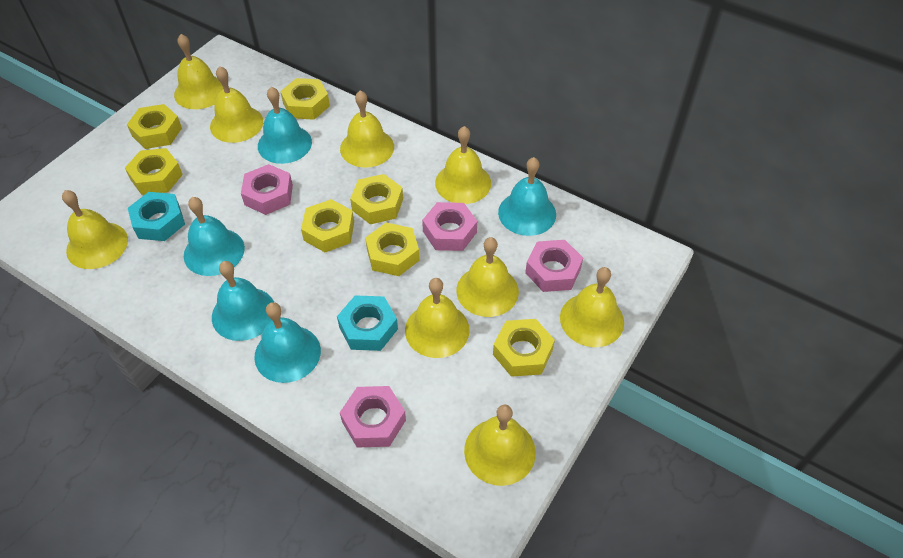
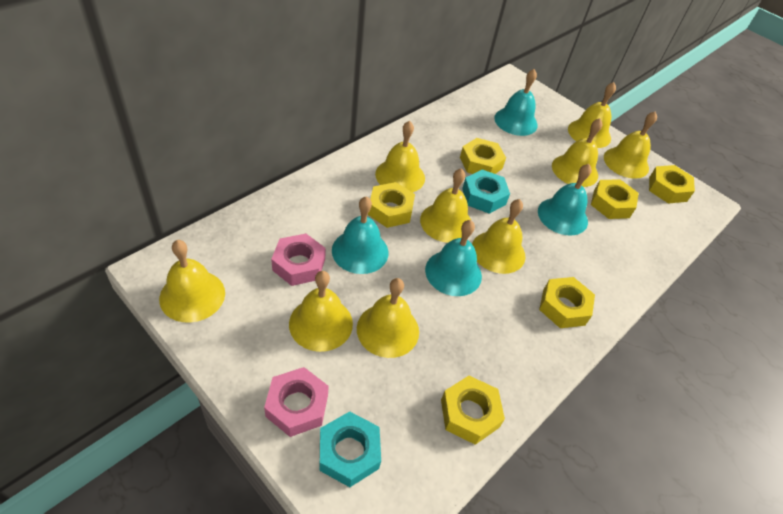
pink nut: [241,164,293,215] [340,386,406,448] [422,202,477,251] [525,240,583,292] = 4 -> [264,367,329,437] [271,234,326,286] = 2
turquoise bell: [184,197,245,276] [212,261,274,341] [254,302,321,383] [258,87,312,164] [498,157,556,236] = 5 -> [332,196,388,274] [425,220,482,296] [494,69,538,136] [538,164,592,236] = 4
yellow nut: [125,148,183,195] [127,104,182,149] [280,78,330,120] [301,199,354,252] [350,174,403,224] [365,223,420,276] [493,319,555,377] = 7 -> [368,182,415,228] [441,376,505,445] [460,138,506,174] [539,277,595,328] [591,179,639,219] [649,165,695,204] = 6

